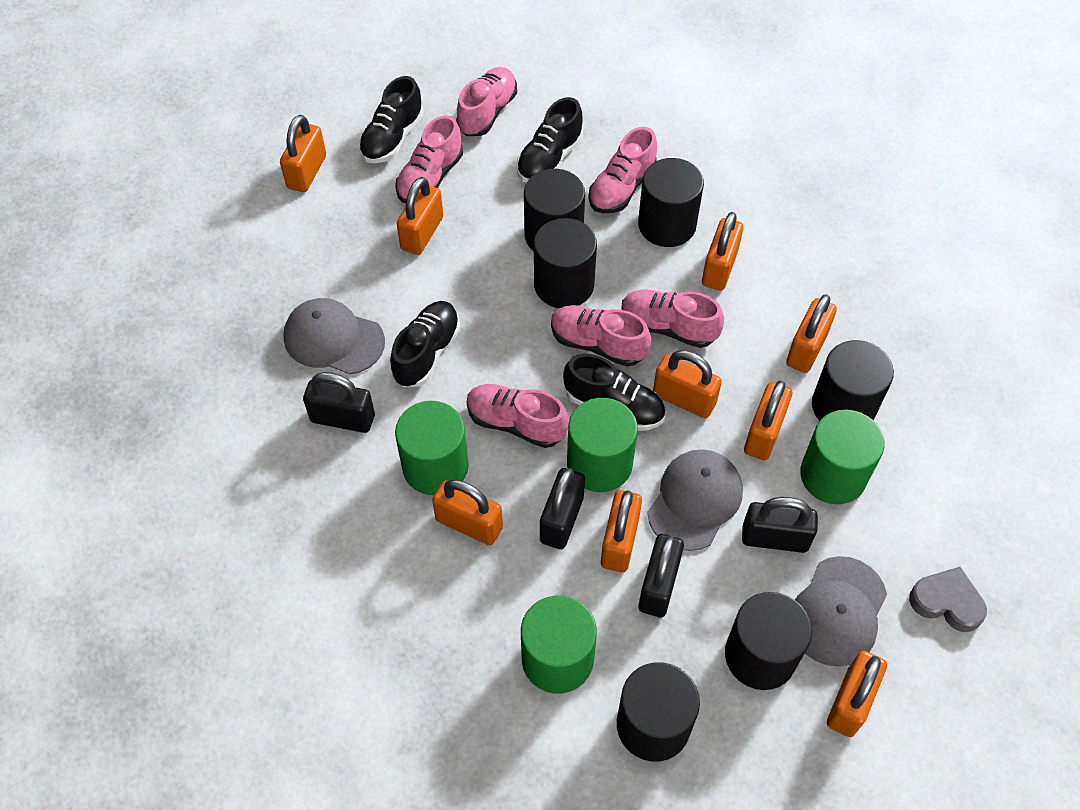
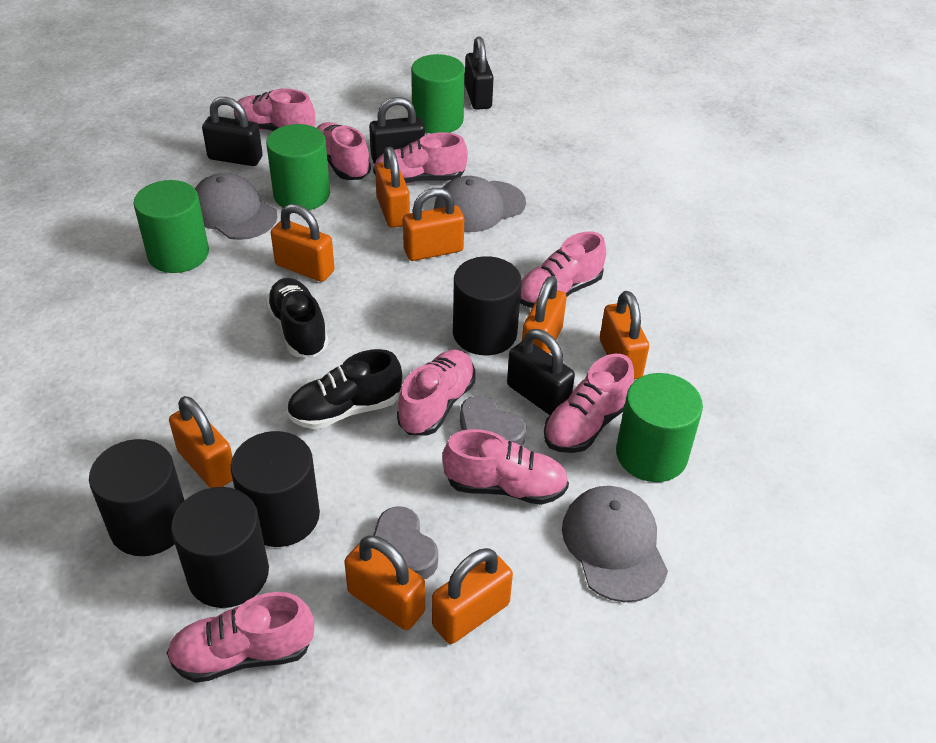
black cylinder: [524,169,585,251] [534,218,597,308] [617,662,700,762] [638,158,704,247] [725,592,812,690] [812,340,894,421] = 6 -> [89,439,185,556] [171,487,269,608] [231,431,320,547] [453,256,522,355] = 4
black shoe: [359,76,424,163] [390,301,460,387] [516,97,583,183] [563,354,665,431] = 4 -> [265,278,329,358] [287,349,402,429] = 2
grey heart: [909,567,987,632] = 1 -> [373,506,438,579] [460,396,526,446] = 2
orange padlock: [280,115,326,192] [397,177,443,255] [432,479,503,545] [601,490,642,572] [653,350,722,418] [702,212,743,291] [744,380,792,460] [786,294,837,373] [827,650,887,737] = 9 -> [169,396,233,488] [271,204,335,282] [344,535,425,630] [375,147,410,228] [403,188,464,261] [432,548,513,644] [522,276,567,354] [600,291,649,380] = 8
pink shoe: [395,115,463,203] [456,67,517,136] [467,384,569,448] [551,305,651,367] [588,127,657,213] [621,289,724,348] = 6 -> [167,592,314,683] [234,88,315,131] [317,122,371,180] [373,132,468,184] [397,350,475,436] [442,429,569,505] [520,231,606,308] [544,354,634,453] = 8

